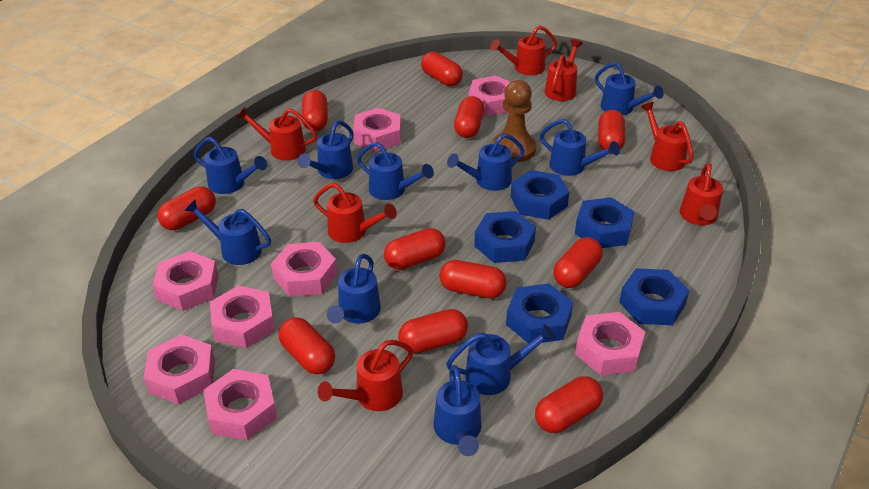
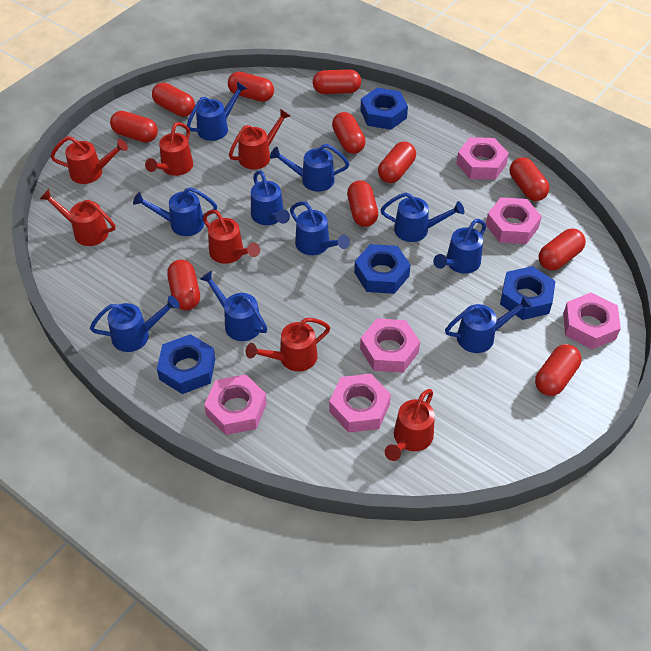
blue nut: [474,211,536,263] [506,284,573,343] [511,170,569,220] [575,197,635,248] [619,268,690,325] = 5 -> [157,334,215,394] [354,244,411,294] [360,88,408,130] [500,266,556,320] = 4
brown pawn: [492,80,536,162] = 1 -> none = 0
pink nut: [144,334,215,404] [153,251,218,311] [203,369,277,441] [210,285,275,348] [271,242,337,297] [353,108,401,152] [469,76,510,116] [575,312,645,375] = 8 -> [204,374,267,435] [329,374,391,433] [360,318,420,373] [456,137,509,180] [486,197,542,244] [563,293,621,349] = 6

